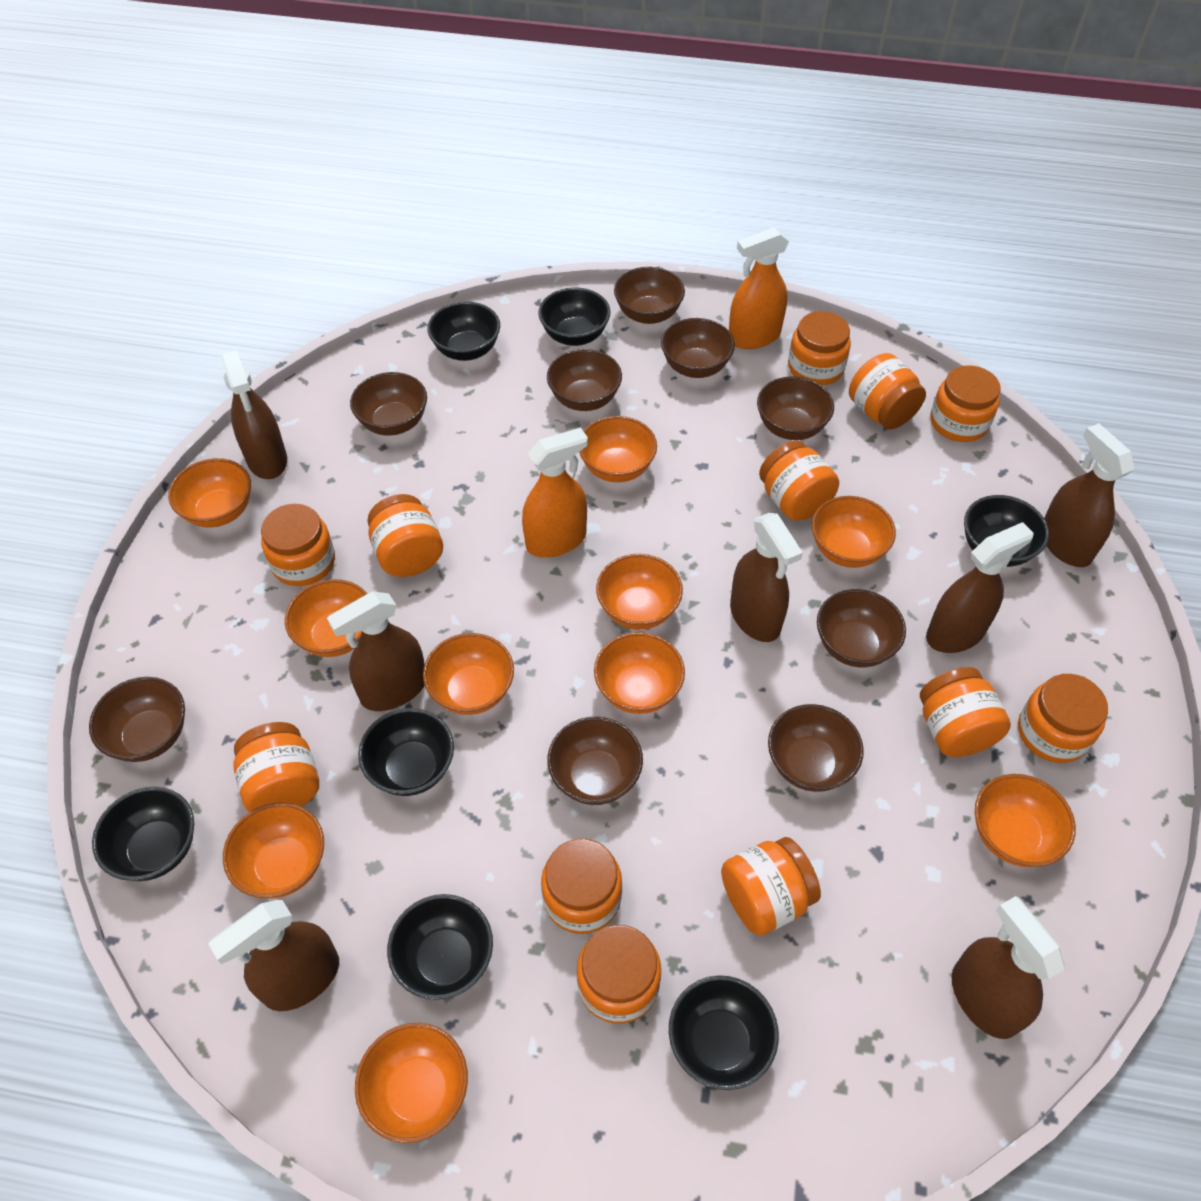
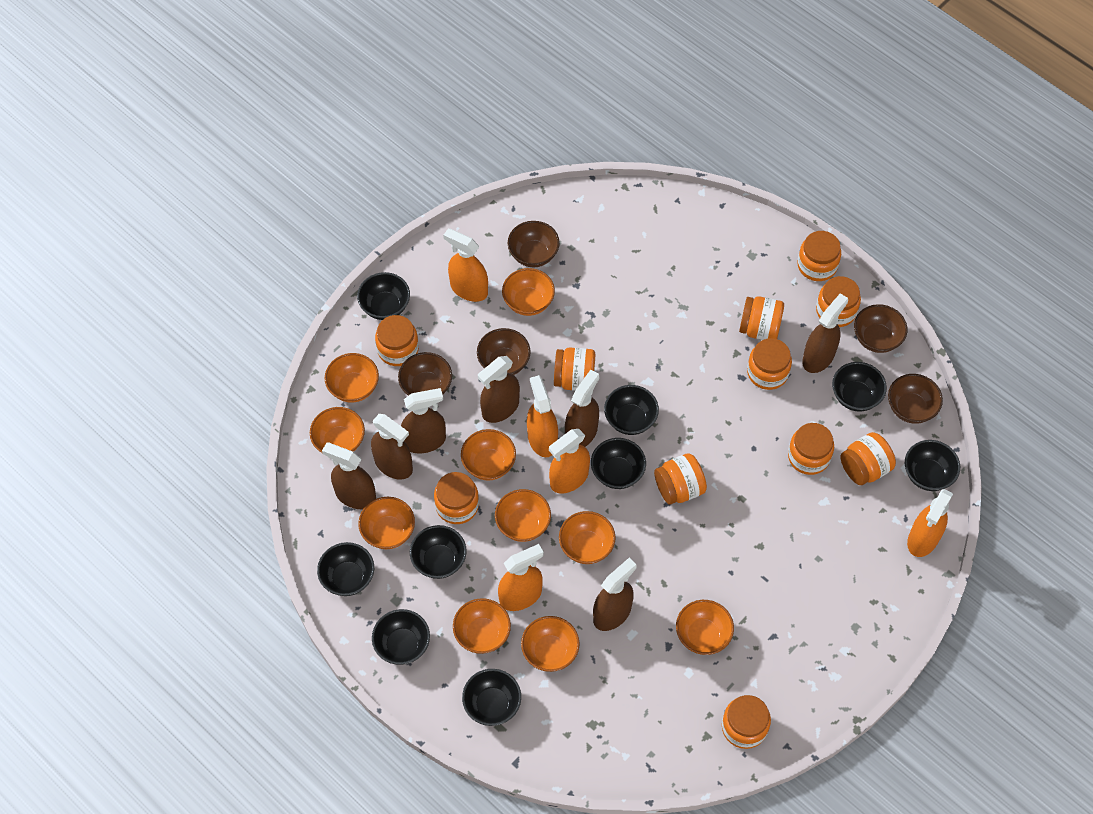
black bowl: [92,787,194,881] [358,708,454,796] [387,894,493,1000] [427,301,500,361] [538,287,610,346] [669,975,779,1090] [964,495,1049,567] = 7 -> [317,542,374,596] [357,272,410,320] [372,609,430,665] [410,525,467,579] [462,669,521,726] [591,438,646,489] [604,385,659,435] [832,362,887,412] [905,440,960,491] = 9
brown bowl: [89,677,185,762] [350,372,427,436] [547,349,622,411] [547,717,643,805] [614,267,685,324] [661,318,735,378] [757,376,834,440] [768,704,864,792] [817,589,906,667] = 9 -> [398,352,452,396] [477,328,531,375] [508,221,560,267] [854,304,908,353] [888,374,943,424] = 5
orange jar: [233,722,319,812] [261,504,335,586] [367,494,443,577] [541,839,622,934] [577,925,661,1024] [721,837,821,936] [759,441,839,521] [788,311,851,386] [849,353,926,429] [920,667,1011,757] [930,365,1000,442] [1018,674,1108,763] = 12 -> [375,315,419,366] [434,472,479,524] [554,347,595,391] [654,453,707,505] [722,695,771,749] [739,296,784,340] [747,338,792,390] [788,423,834,475] [797,231,841,281] [816,276,861,327] [840,432,896,485] = 11
orange spray bottle: [522,427,588,558] [729,227,789,349] = 2 -> [443,228,488,302] [498,544,544,611] [527,375,558,457] [549,429,590,494] [907,489,953,557] = 5

